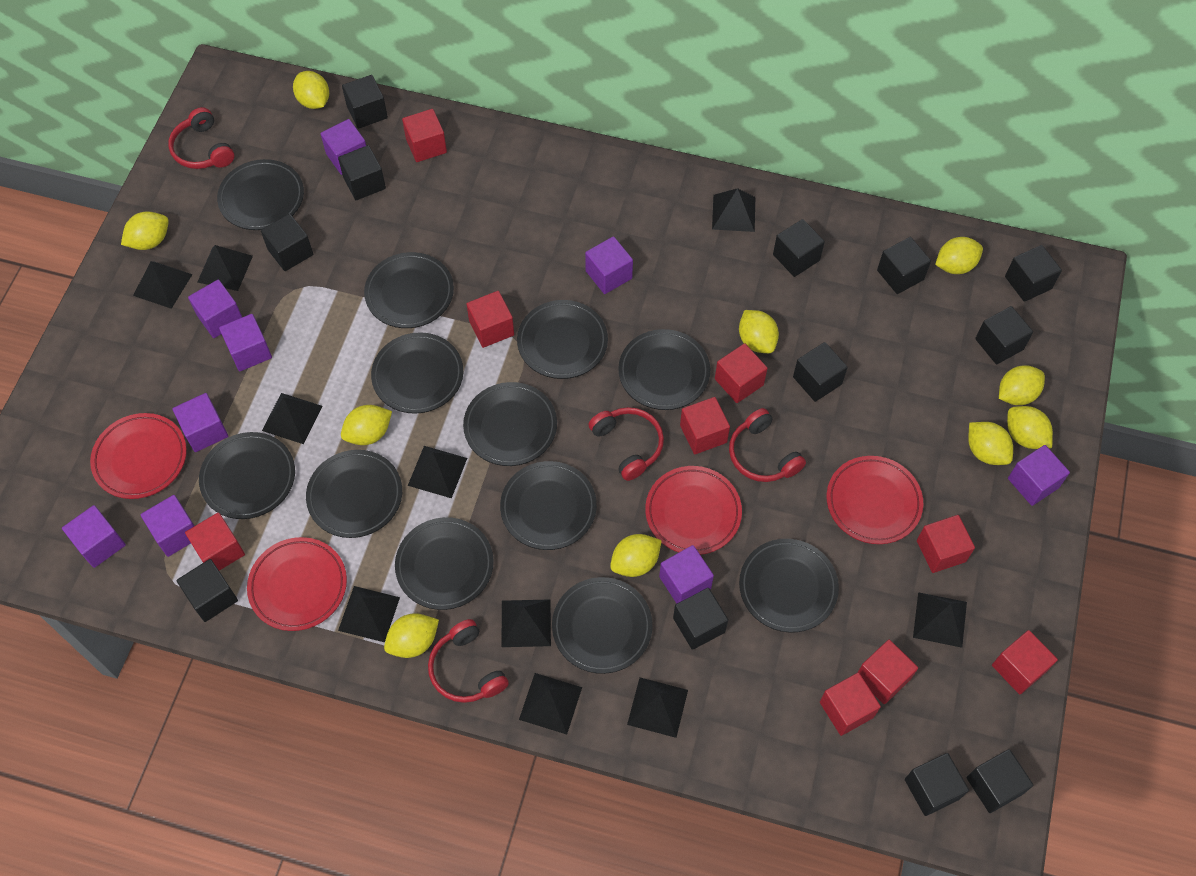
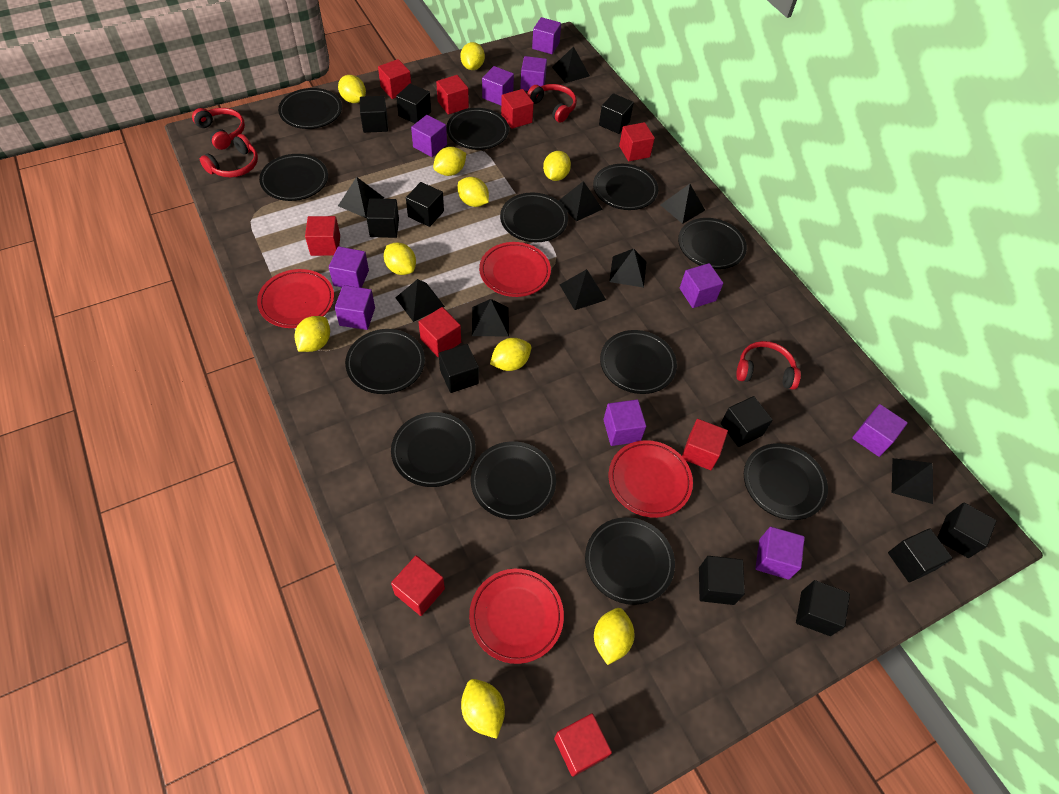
black cube: [177,559,238,622] [261,214,313,271] [338,145,386,200] [342,75,388,129] [673,588,728,650] [773,219,825,277] [793,342,848,402] [877,237,931,294] [905,753,969,816] [966,749,1033,813] [975,306,1033,364] [1005,245,1062,302] = 12 -> [360,96,388,133] [366,198,399,238] [396,84,431,123] [406,182,444,227] [439,344,479,393] [599,93,634,134] [699,556,745,605] [721,396,773,447] [796,580,850,636] [888,528,953,582] [937,503,996,558] = 11
black pyramid: [133,261,192,309] [197,245,253,291] [262,393,322,444] [338,586,400,642] [408,446,467,498] [501,599,551,647] [519,673,582,734] [627,678,688,738] [712,188,755,232] [913,592,967,648] = 10 -> [338,177,384,218] [396,279,445,322] [472,299,509,337] [552,46,590,83] [558,181,603,221] [560,269,606,310] [609,249,647,287] [661,184,705,224] [892,458,933,504] = 9
purple cube: [62,505,126,568] [140,495,194,557] [172,393,228,452] [188,280,242,338] [219,314,272,371] [320,119,366,175] [585,236,633,294] [659,545,714,603] [1008,445,1070,506] = 9 -> [329,246,369,288] [335,285,375,330] [411,115,447,157] [482,66,514,105] [520,56,547,91] [532,17,561,54] [603,399,646,446] [680,263,723,308] [755,527,805,580] [852,404,908,457] = 10

